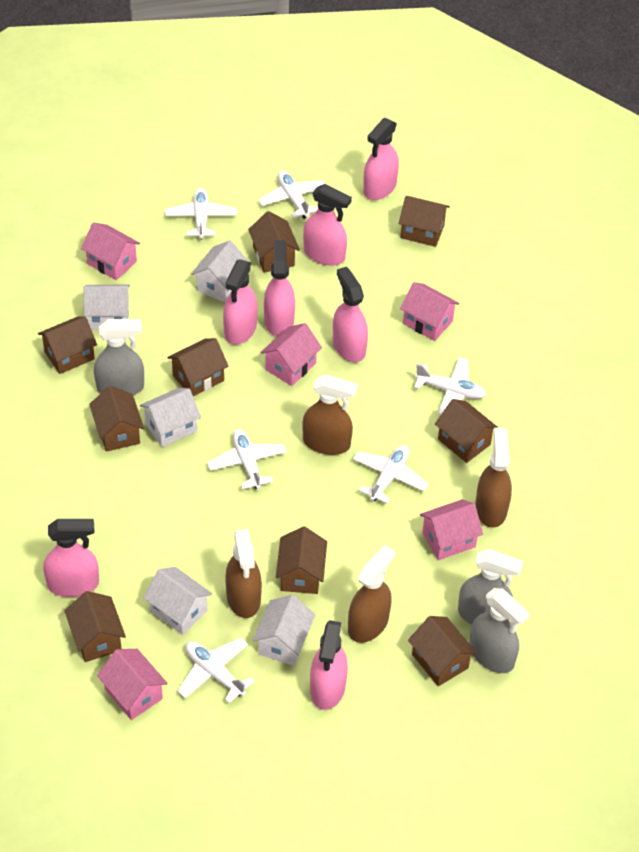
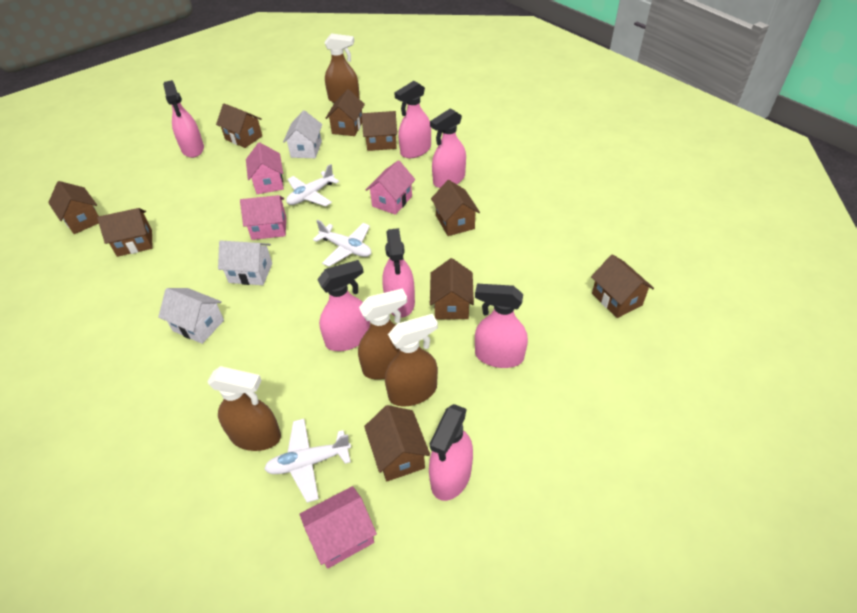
grey spray bottle: [94,319,144,395] [458,549,524,624] [469,588,530,673] = 3 -> none = 0
pink house: [81,222,140,280] [97,649,168,720] [261,323,322,386] [400,282,459,341] [420,499,483,560] = 5 -> [240,195,286,240] [246,142,284,194] [299,486,377,569] [366,160,415,215] = 4
white house: [83,285,130,330] [140,387,201,447] [143,567,212,635] [191,240,249,303] [253,595,315,666] = 5 -> [158,288,224,344] [218,240,272,285] [283,110,322,158] = 3
white plane: [165,188,237,240] [178,638,254,703] [207,429,287,489] [259,171,325,219] [353,445,429,504] [414,357,486,415] = 6 -> [264,419,351,503] [286,164,339,206] [313,220,371,267] = 3

